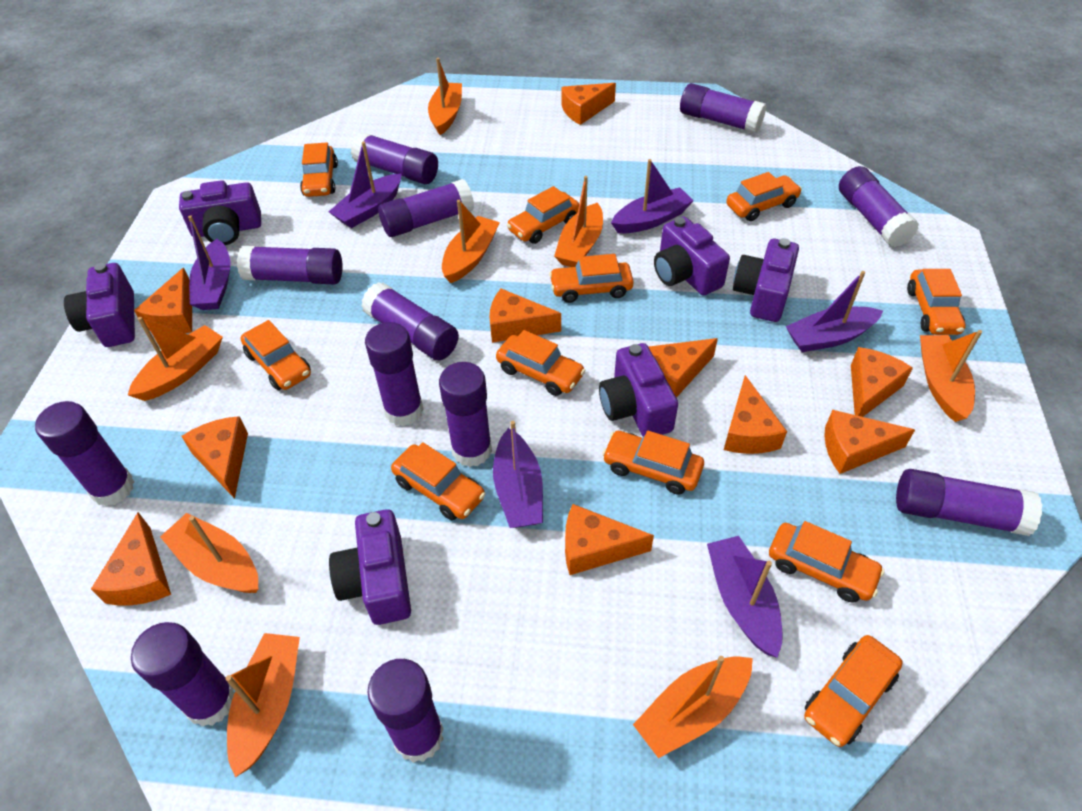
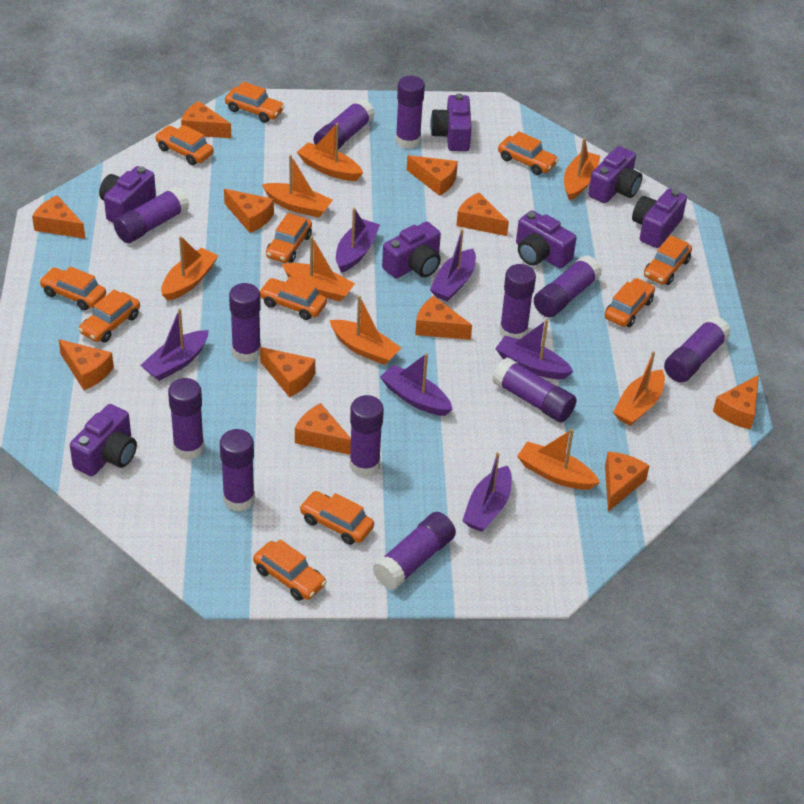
orange cheese: [91,512,171,605] [134,268,192,333] [181,416,248,499] [490,289,561,343] [562,83,616,125] [565,504,654,575] [648,338,718,398] [724,375,787,454] [824,410,915,474] [851,347,913,417] = 10 -> [32,195,85,239] [58,339,114,390] [181,101,231,138] [224,189,274,233] [260,347,315,397] [295,403,351,455] [407,155,458,196] [415,296,472,340] [456,193,509,236] [605,452,649,512] [713,375,759,430] = 11
purple camera: [64,263,135,347] [179,180,261,245] [329,509,411,625] [599,343,678,436] [654,217,730,296] [733,238,799,322] = 6 -> [70,404,137,476] [99,166,156,223] [382,222,441,278] [430,93,472,151] [516,210,577,269] [588,146,642,203] [632,188,687,248] = 7

